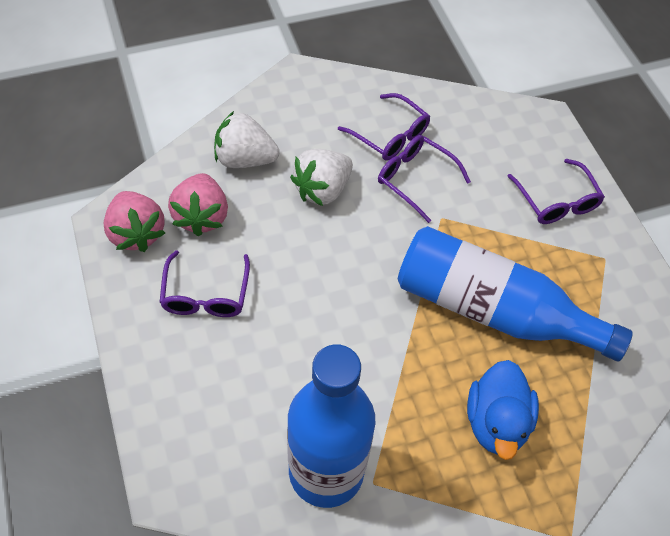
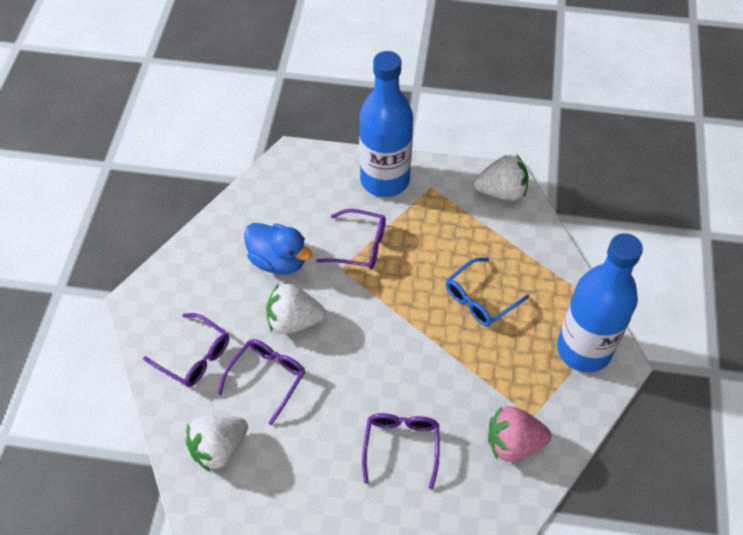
blue glasses: none = 0 -> [446,258,529,326] = 1
pink strawberry: [104,191,165,252] [168,173,228,236] = 2 -> [488,406,552,462] = 1
white strawberry: [214,111,279,168] [290,149,353,206] = 2 -> [185,415,248,472] [266,283,326,334] [474,154,529,201] = 3

